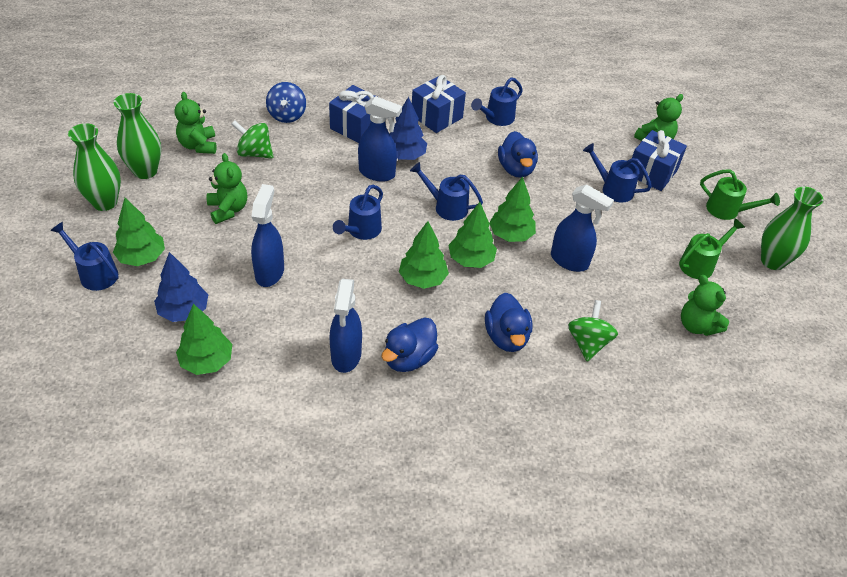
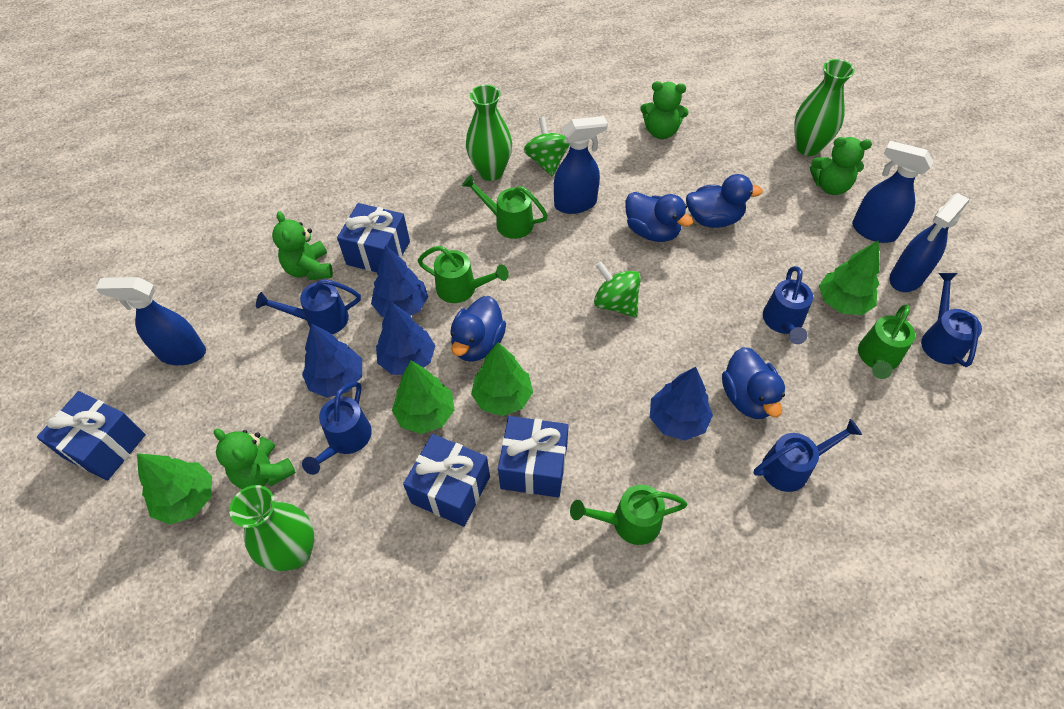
blue duck: [381,317,438,372] [485,292,532,352] [498,131,538,178] = 3 -> [450,296,506,362] [626,192,693,242] [686,174,763,228] [722,347,785,419] = 4
blue gift: [329,85,377,143] [412,75,466,133] [632,130,687,191] = 3 -> [37,391,146,481] [337,203,410,272] [403,434,490,527] [498,416,569,498] = 4
blue spinning top: [266,82,306,123] = 1 -> none = 0
blue tree: [154,252,208,322] [390,97,427,160] = 2 -> [302,323,362,398] [371,245,428,317] [376,302,435,375] [650,367,713,441] = 4
green tree: [113,198,165,266] [176,304,232,375] [399,221,449,289] [449,202,497,268] [489,177,536,242] = 5 -> [137,453,212,525] [392,361,455,434] [471,342,533,416] [819,240,880,315] = 4
green watering can: [679,218,745,279] [700,169,780,220] = 2 -> [418,246,509,303] [462,174,548,239] [570,485,688,545] [858,305,915,379] = 4

